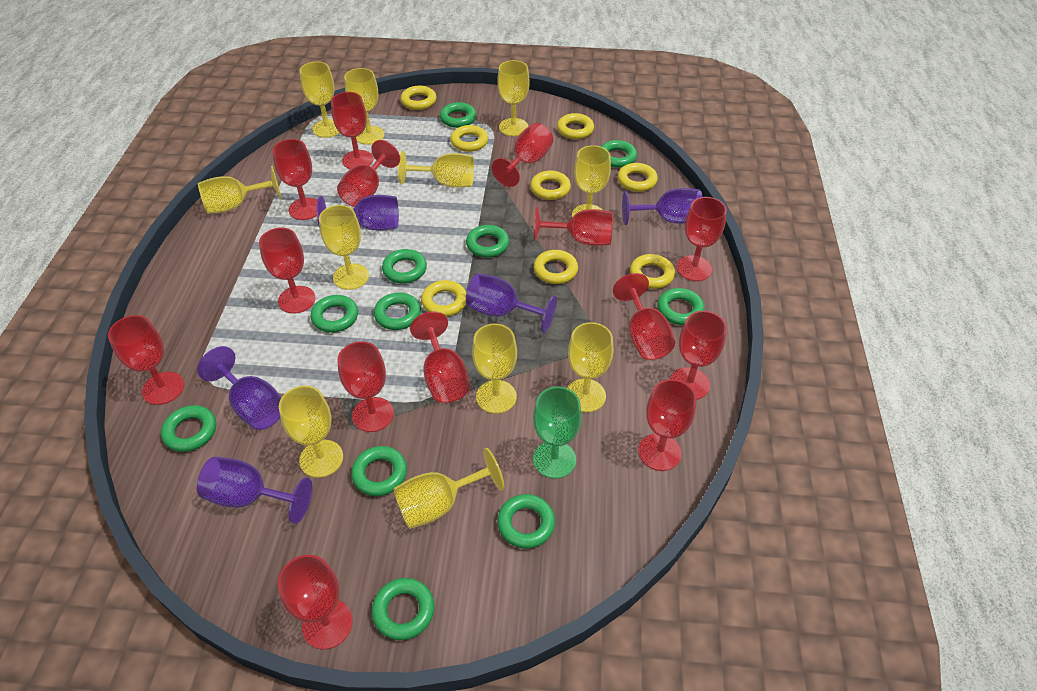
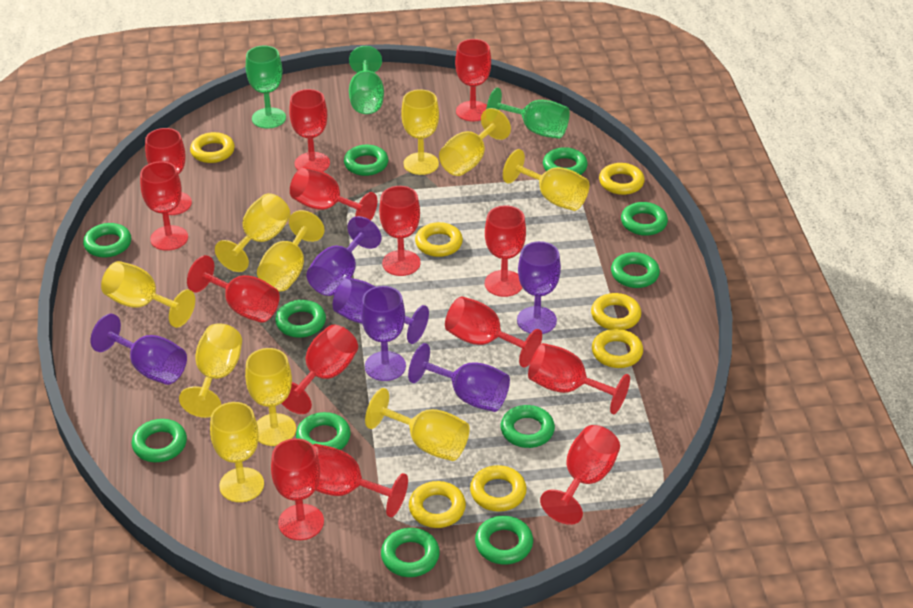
green goblet: [533,386,582,479] = 1 -> [246,46,286,129] [349,46,384,114] [486,88,570,139] = 3
purple goblet: [197,346,282,430] [197,457,312,524] [317,195,399,231] [466,273,557,333] [622,188,703,225] = 5 -> [91,314,187,385] [306,216,381,296] [333,277,429,344] [361,286,406,381] [408,343,510,412] [517,241,561,334] = 6
yellow goblet: [198,166,282,214] [279,386,343,478] [300,62,340,138] [319,205,369,290] [344,68,385,145] [393,448,504,529] [398,151,474,187] [472,324,517,414] [497,60,530,136] [567,322,613,412] [572,145,611,217] = 11 -> [101,261,195,328] [179,323,242,418] [210,402,264,502] [215,193,290,272] [245,348,296,446] [257,210,325,292] [365,388,470,461] [401,89,439,175] [439,108,511,176] [503,149,589,211] = 10
yellow ring: [401,86,437,110] [421,280,466,317] [450,125,488,152] [530,171,571,200] [534,250,578,284] [557,113,594,139] [617,163,658,192] [630,254,675,289] = 8 -> [190,132,235,163] [409,481,466,528] [415,222,463,257] [470,465,527,512] [591,293,641,330] [592,329,643,368] [599,163,645,195] = 7

